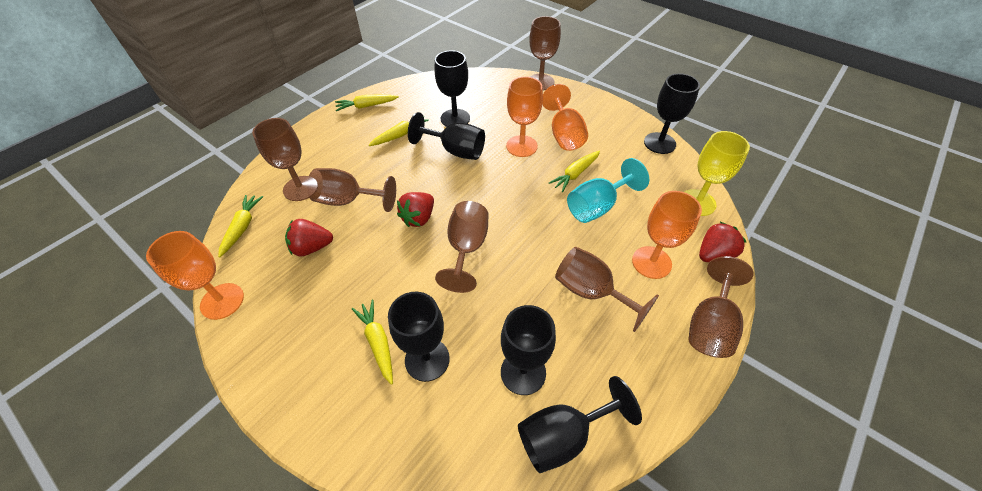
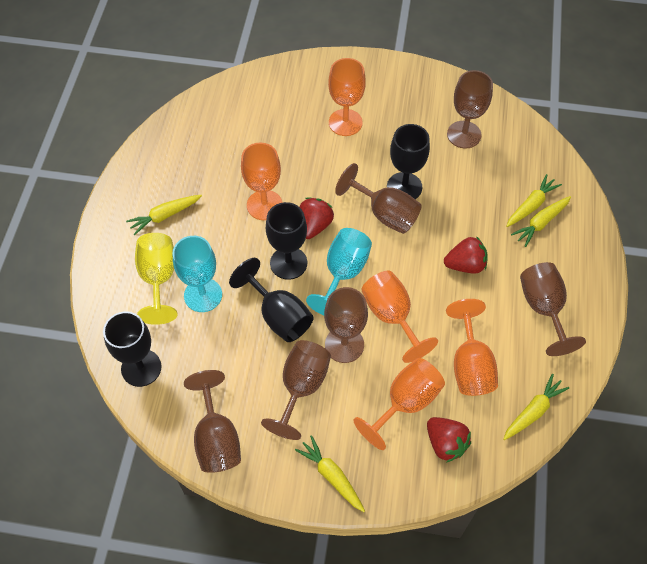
black goblet: [388,292,450,382] [408,112,485,160] [435,50,470,127] [501,305,556,395] [518,376,642,473] [644,73,700,154] = 6 -> [103,311,162,387] [229,258,314,342] [266,202,307,280] [387,124,430,199] = 4
orange goblet: [146,231,244,320] [506,77,543,157] [542,84,588,151] [632,191,702,279] = 4 -> [241,143,282,220] [328,58,366,136] [353,358,445,450] [361,271,438,363] [446,299,498,396] = 5
turquoise goblet: [567,158,649,223] = 1 -> [173,236,222,312] [306,228,372,315] = 2

